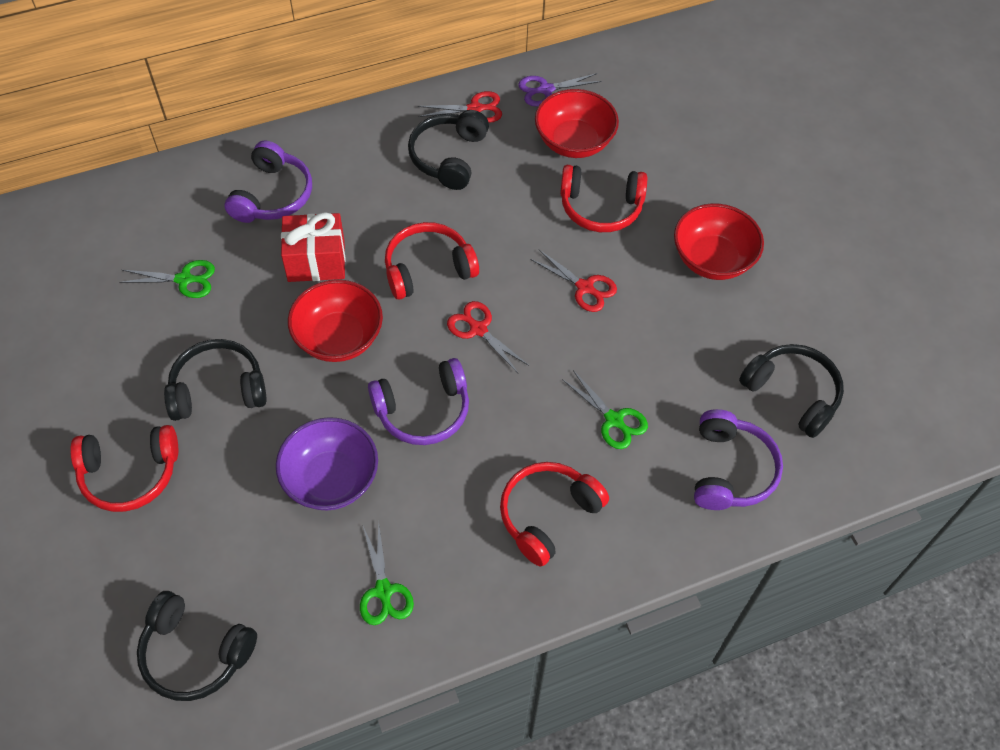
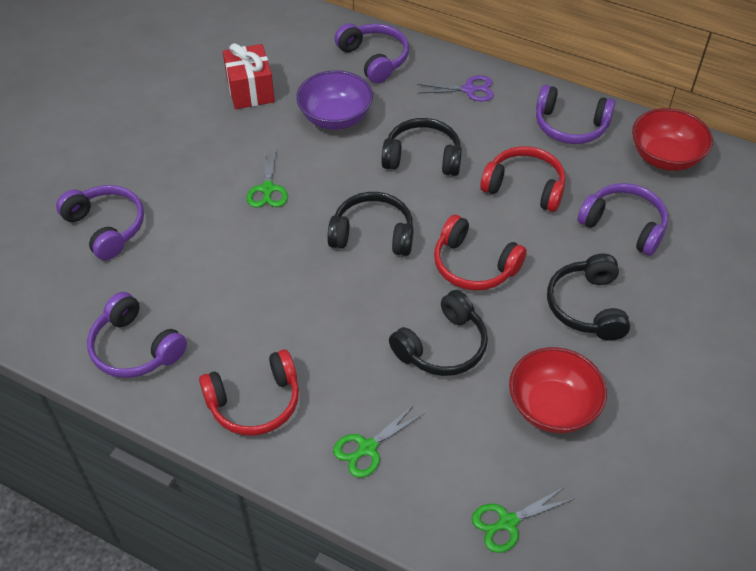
purple headphones: [224,141,312,223] [368,358,469,445] [694,409,783,510] = 3 -> [56,185,144,260] [87,292,187,378] [335,23,409,83] [536,85,615,144] [577,183,668,256] = 5
red bowl: [288,280,383,362] [535,89,619,158] [674,204,764,280] = 3 -> [509,347,607,433] [632,108,713,171] = 2
red headphones: [70,425,178,512] [385,222,479,300] [500,462,609,567] [560,165,647,232] = 4 -> [199,349,299,436] [434,215,527,291] [480,146,565,212] = 3
red scissors: [417,91,502,123] [447,301,529,373] [530,250,617,312] = 3 -> none = 0

